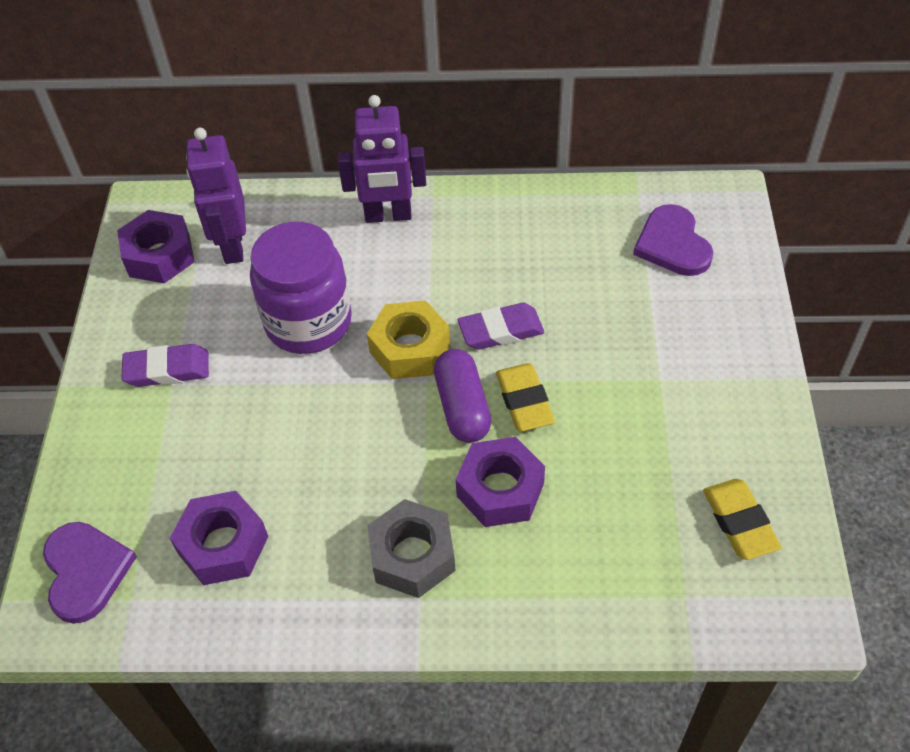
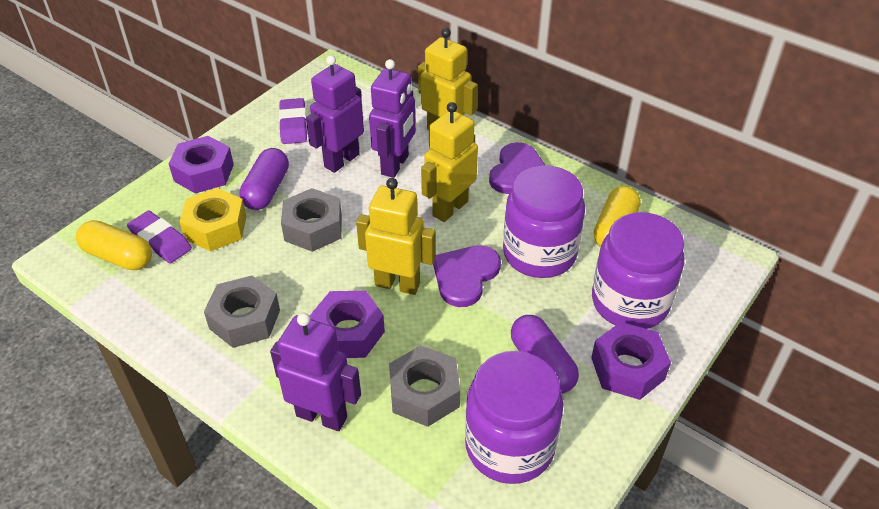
grey nut: [367,499,456,598] = 1 -> [204,275,280,348] [281,188,342,252] [389,345,460,427] = 3
purple capsule: [434,349,492,443] = 1 -> [239,148,289,210] [511,315,579,394] = 2
purple jar: [250,222,352,354] = 1 -> [465,351,563,484] [503,165,585,278] [592,212,684,329] = 3
purple robot: [186,128,246,264] [338,95,426,223] = 2 -> [270,313,361,431] [306,55,364,173] [369,59,416,178] = 3
yellow capsule: none = 0 -> [76,220,152,270] [594,186,641,247] = 2
yellow eraser: [496,363,555,431] [703,479,782,560] = 2 -> none = 0
yellow robot: none = 0 -> [356,178,436,295] [418,28,478,130] [421,102,478,222] = 3

